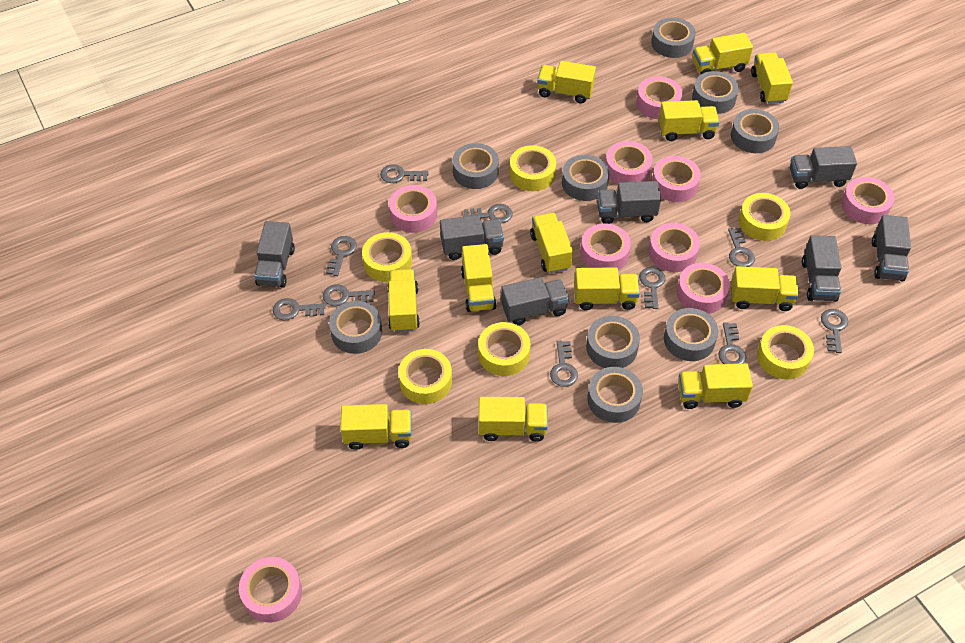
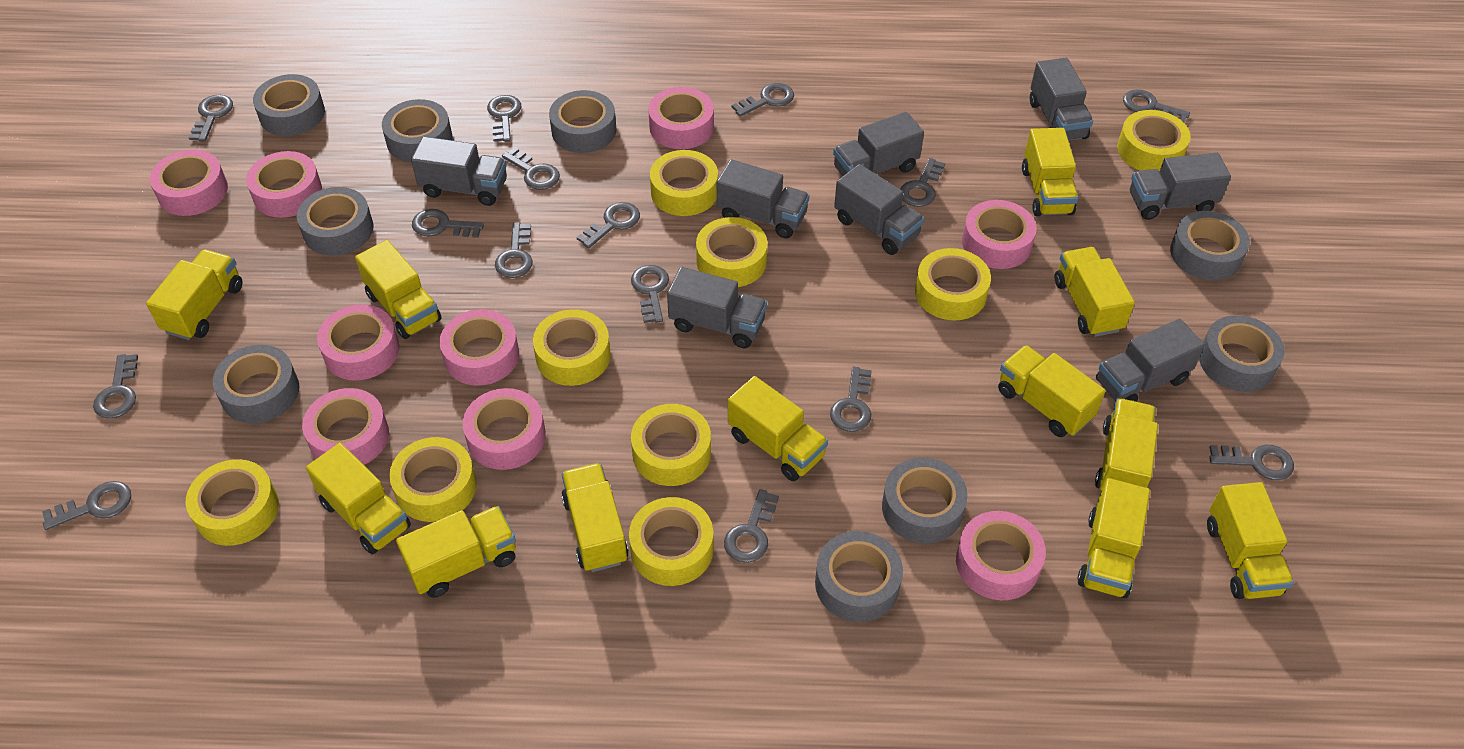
grey key: [273,298,326,320] [323,284,375,306] [326,236,357,276] [380,164,429,183] [463,204,512,223] [550,341,578,387] [639,267,666,309] [718,322,746,364] [728,228,755,267] [821,309,848,353] = 10 -> [42,481,131,530] [93,354,138,419] [189,94,233,142] [412,209,484,238] [487,95,521,142] [495,223,533,278] [502,147,560,190] [577,202,640,249] [631,265,669,323] [724,489,779,563] [732,83,794,117] [830,367,872,432] [900,158,945,207] [1123,89,1190,122] [1209,445,1294,480] = 15
grey truck: [254,221,295,288] [440,215,504,260] [501,277,569,326] [597,181,661,224] [790,146,857,189] [802,235,841,302] [872,215,911,281] = 7 -> [411,136,507,206] [667,267,767,349] [717,159,810,238] [833,112,924,176] [834,164,924,255] [1030,58,1093,141] [1096,319,1205,402] [1130,153,1231,220] = 8
yellow tape: [362,232,412,282] [398,349,452,404] [478,322,531,376] [510,145,556,191] [739,193,790,241] [757,325,814,379] = 6 -> [185,459,279,546] [389,437,477,522] [533,309,611,386] [629,497,714,586] [631,404,711,486] [650,150,718,216] [696,217,767,287] [915,248,991,321] [1117,110,1191,171] = 9

